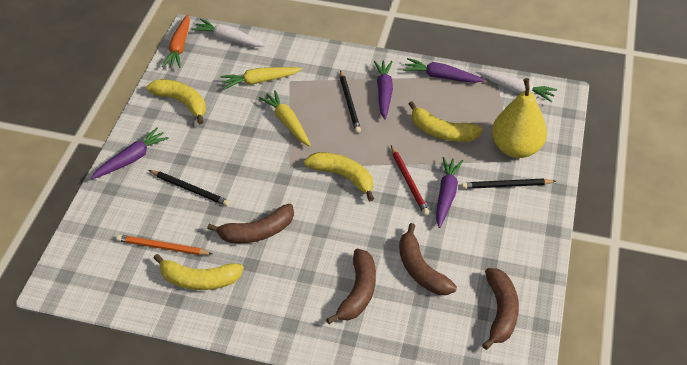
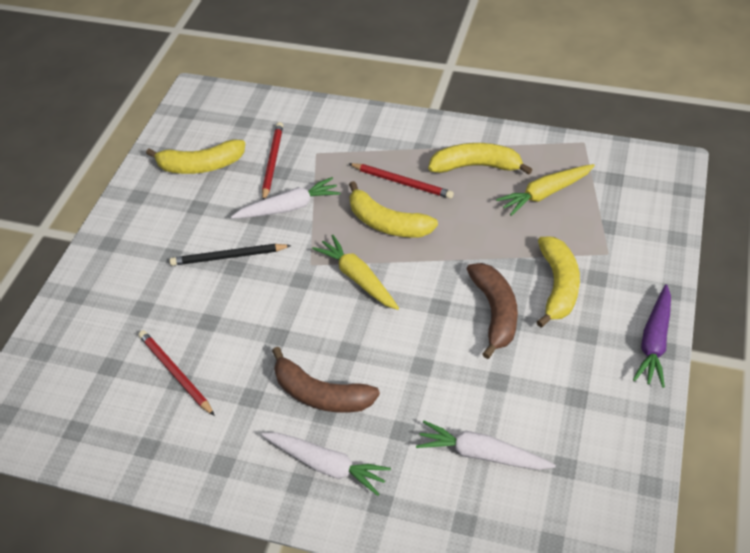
black pencil: [149,170,230,206] [340,70,361,133] [462,178,556,189] = 3 -> [170,244,292,266] = 1
brown banana: [207,204,294,243] [326,249,376,324] [399,223,457,295] [482,268,519,350] = 4 -> [272,347,380,413] [467,263,518,359] = 2
orange carrot: [162,14,190,68] = 1 -> none = 0
orange pencil: [116,235,213,255] = 1 -> none = 0
purple carrot: [90,128,169,179] [374,61,393,120] [403,58,485,83] [436,157,463,228] = 4 -> [633,284,671,388] = 1
red pencil: [391,146,429,215] = 1 -> [138,330,215,416] [262,122,283,200] [348,163,454,199] = 3
white carrot: [192,19,265,47] [476,70,557,102] = 2 -> [231,177,341,219] [262,432,391,496] [416,421,556,470] = 3
yellow pear: [492,78,547,158] = 1 -> none = 0

